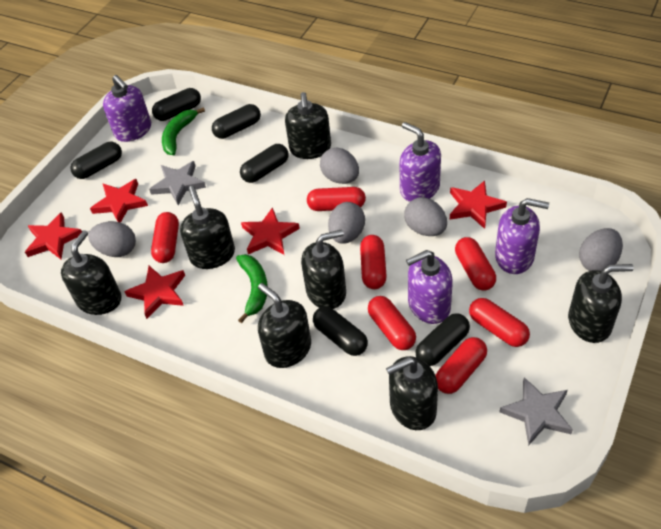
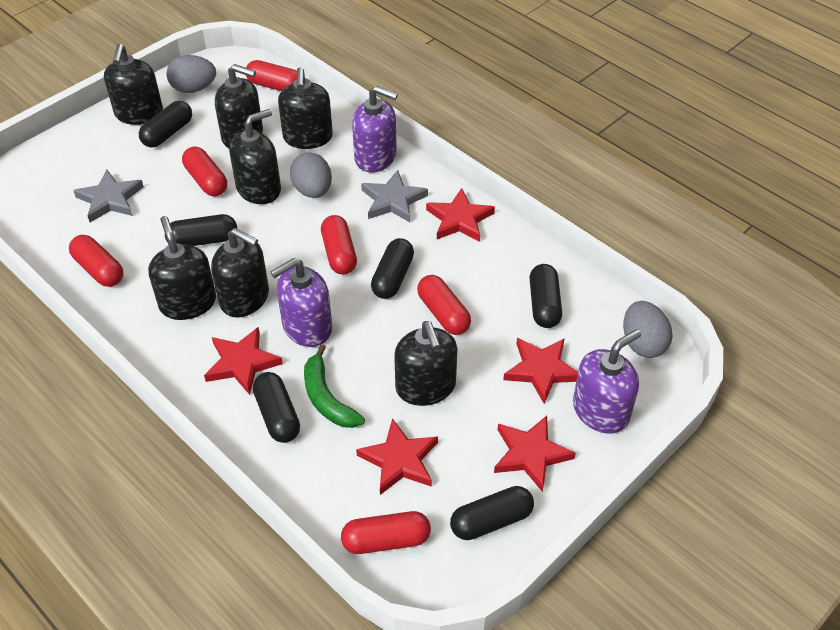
green banana: [162,108,205,155] [236,254,268,323] = 2 -> [304,344,365,428] = 1
grey egg: [88,221,136,257] [320,148,359,184] [328,202,365,244] [404,197,447,236] [579,228,623,271] = 5 -> [166,55,216,93] [290,152,332,198] [623,301,673,358] = 3
purple soap dispenser: [103,75,151,142] [399,122,441,202] [406,250,453,324] [495,198,549,274] = 4 -> [270,258,332,347] [352,85,398,172] [573,329,641,434] = 3
red capsule: [151,212,179,263] [307,187,366,211] [360,235,387,289] [368,296,416,350] [435,337,487,394] [455,237,496,290] [469,298,530,347] = 7 -> [69,235,123,287] [182,147,227,196] [246,60,297,91] [321,215,357,274] [341,511,431,554] [417,275,471,335] = 6

